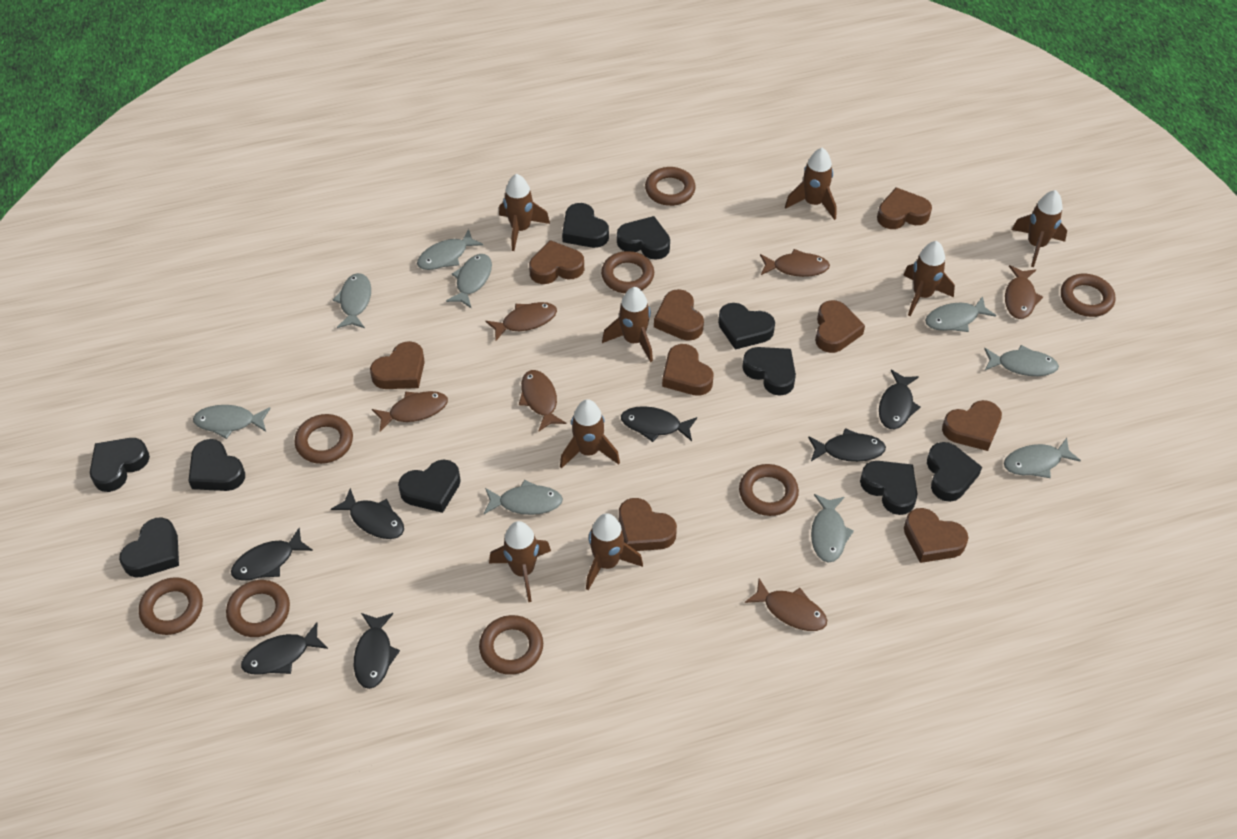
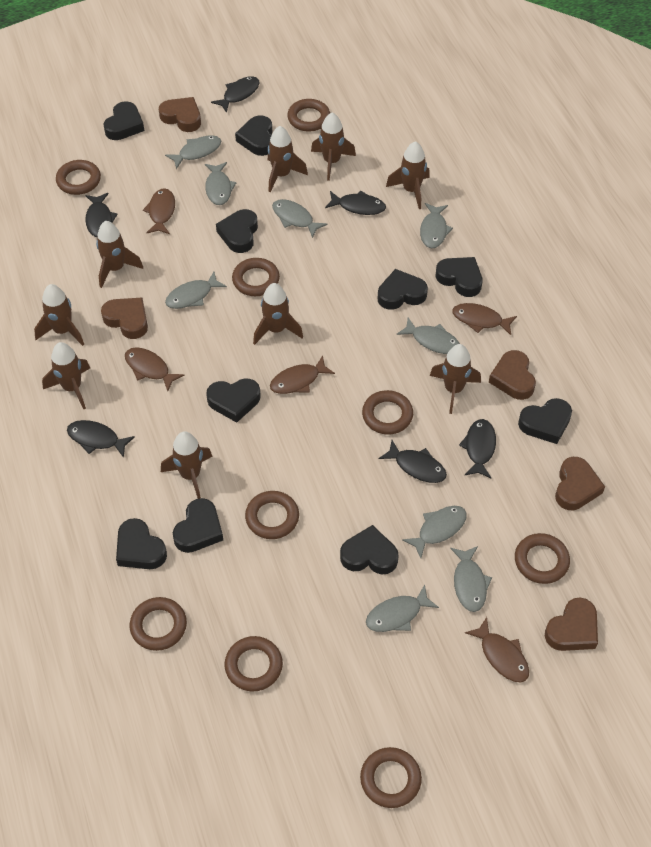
black fish: [231,528,313,581] [241,622,328,675] [331,488,404,539] [354,613,400,689] [621,406,697,442] [808,428,886,462] [879,370,921,429] = 7 -> [67,420,135,458] [85,193,118,237] [211,76,259,113] [325,190,386,215] [379,440,447,483] [459,419,496,478] = 6
brown fish: [372,391,448,432] [485,302,557,341] [519,370,566,431] [745,579,827,631] [760,249,830,277] [1005,265,1043,319] = 6 -> [125,347,185,391] [143,188,175,234] [270,356,335,394] [452,303,517,335] [465,617,529,682] = 5
brown heart: [370,341,425,389] [529,240,584,284] [619,498,677,551] [654,289,704,341] [662,344,714,396] [815,300,865,353] [877,187,932,229] [904,508,968,563] [942,400,1002,451] = 9 -> [101,298,148,339] [159,97,201,132] [489,350,536,400] [545,597,598,651] [555,457,605,510] = 5
brown ring: [139,577,203,635] [226,580,290,637] [295,414,353,464] [479,615,543,675] [601,251,654,293] [645,167,696,206] [739,464,799,516] [1061,274,1115,317] = 8 -> [56,160,101,195] [130,597,187,651] [225,636,283,692] [232,258,280,296] [245,491,299,539] [287,99,330,132] [360,747,422,808] [362,390,413,435] [515,533,570,584] = 9
brown rocket: [489,521,551,602] [499,174,550,251] [560,399,620,469] [586,513,643,590] [602,287,653,362] [785,148,837,220] [903,241,955,316] [1012,190,1067,267] = 8 -> [34,284,84,346] [42,342,90,409] [96,221,143,288] [161,431,213,499] [253,283,303,345] [268,126,308,193] [311,112,356,181] [386,141,430,209] [430,344,481,414] = 9

